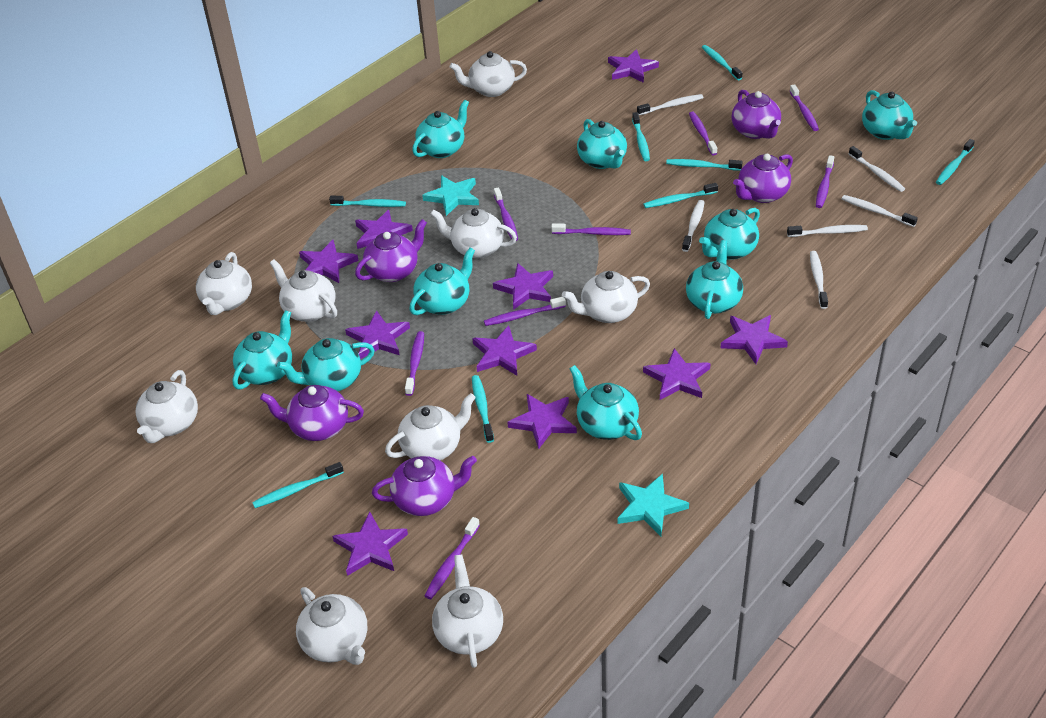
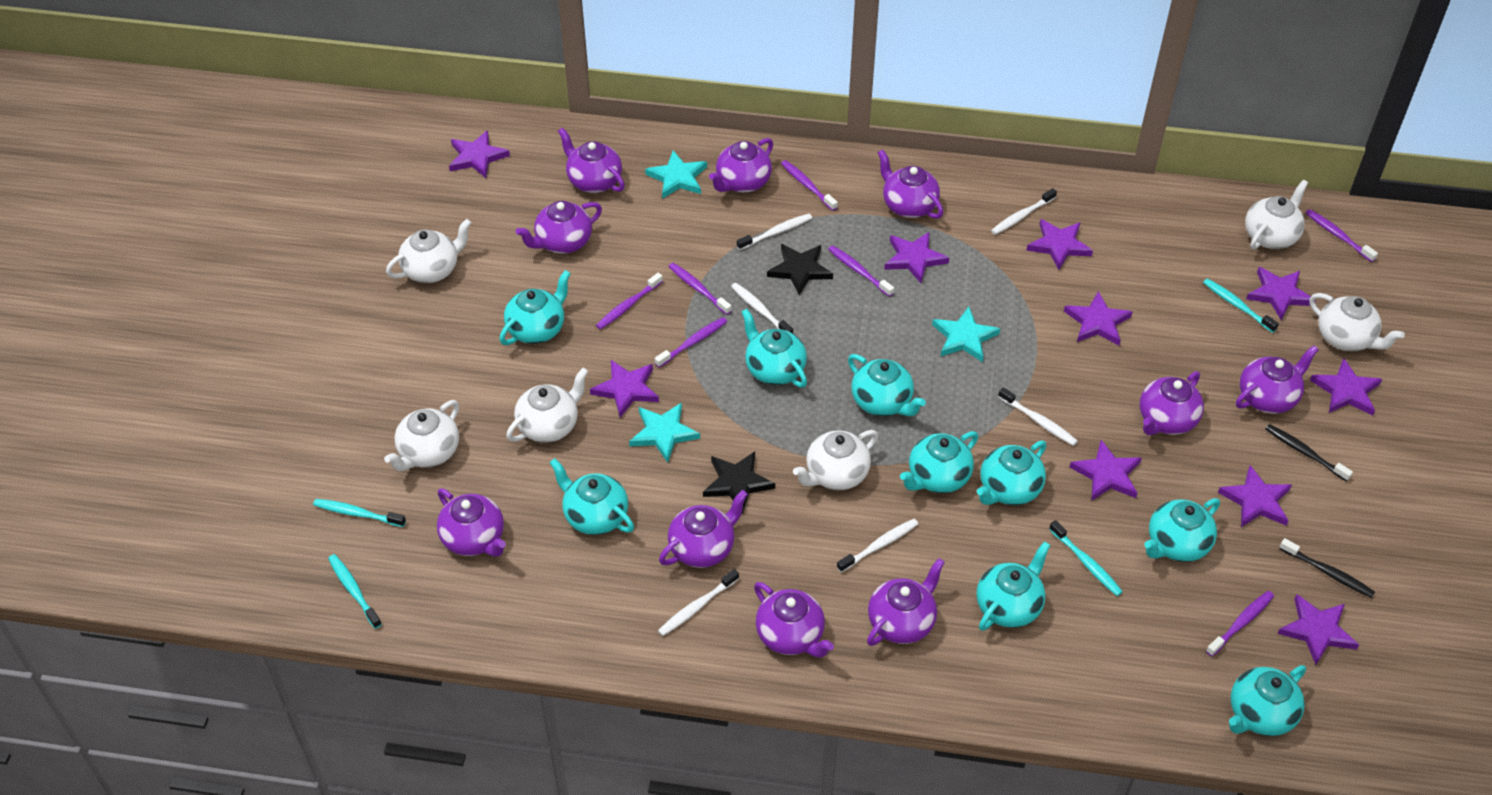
black star: none = 0 -> [703,451,775,514] [767,244,833,295] = 2
black toothbrush: none = 0 -> [1266,424,1353,482] [1279,538,1375,598] = 2
purple teapot: [260,385,364,441] [355,219,427,282] [372,456,477,516] [731,90,781,139] [733,154,793,203] = 5 -> [437,488,506,557] [516,201,602,254] [558,127,625,193] [659,490,748,568] [709,138,773,193] [754,582,834,658] [867,558,945,646] [877,149,943,219] [1140,371,1204,435] [1236,345,1319,414] = 10
purple toothbrush: [405,331,424,396] [425,517,480,599] [484,297,566,326] [494,187,518,241] [551,223,631,235] [689,111,717,155] [790,84,819,131] [816,155,834,208] = 8 -> [596,273,663,330] [655,317,727,368] [668,263,732,315] [781,160,838,211] [828,245,894,297] [1206,591,1274,657] [1306,209,1378,262] = 7
turquoise star: [422,176,479,216] [617,474,689,536] = 2 -> [629,403,700,463] [645,151,707,199] [932,307,1000,362] = 3
turquoise toothbrush: [252,462,344,508] [329,196,406,207] [472,375,494,443] [632,112,650,161] [644,183,718,208] [666,159,743,171] [702,45,742,80] [936,139,975,185] = 8 -> [313,499,406,527] [328,554,382,629] [1049,520,1123,596] [1203,278,1279,333] = 4
white teapot: [135,370,198,443] [196,252,252,315] [270,259,337,322] [296,587,368,665] [385,393,476,460] [430,208,517,259] [432,554,503,668] [450,51,527,97] [562,271,650,323] = 9 -> [384,400,459,471] [386,219,472,283] [506,368,589,443] [793,430,878,490] [1245,180,1308,250] [1309,293,1405,351] = 6

